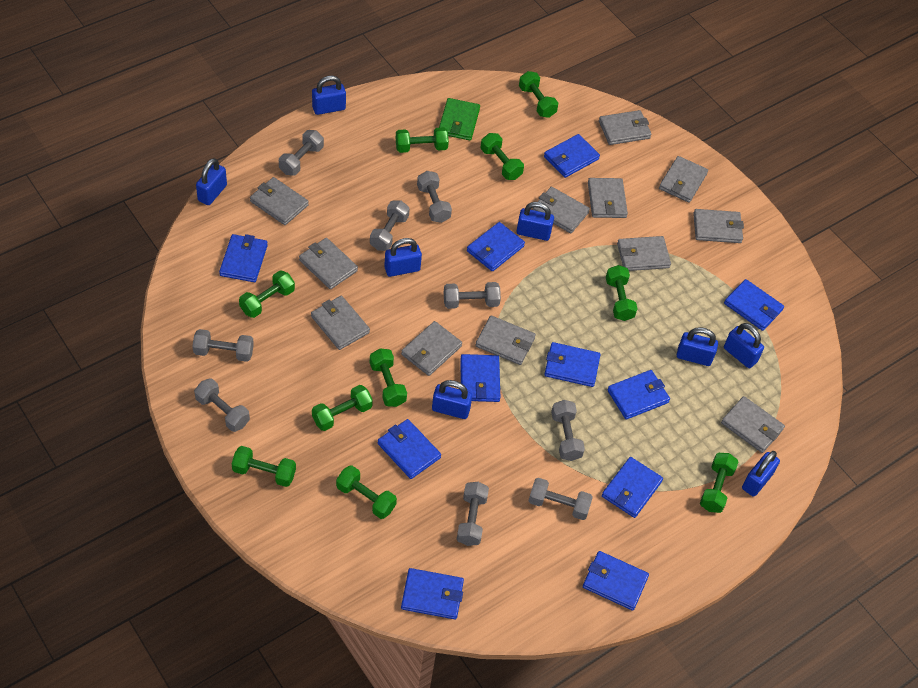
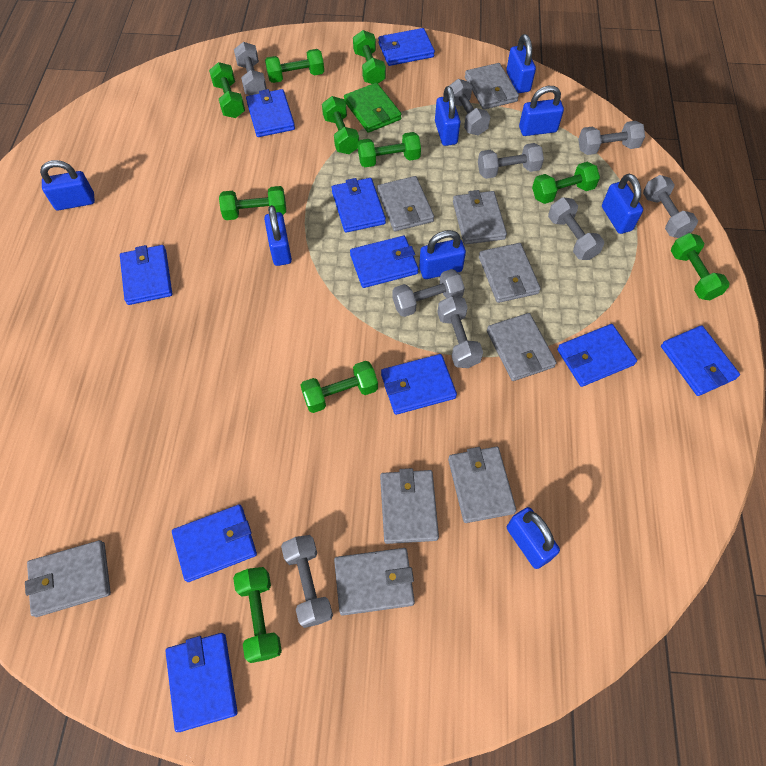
blue wallet: [219,234,268,282] [378,419,441,479] [401,568,464,619] [460,354,500,402] [467,222,525,271] [544,134,600,178] [544,342,601,387] [583,551,649,611] [602,457,663,518] [607,370,670,419] [724,279,784,331] = 11 -> [120,245,172,305] [166,633,238,732] [172,504,257,582] [246,89,295,137] [332,178,386,233] [350,236,419,288] [378,28,435,66] [381,354,457,415] [557,324,637,387] [661,325,740,396] = 10
grey wallet: [250,177,309,225] [299,238,358,289] [311,296,370,350] [401,321,462,376] [475,316,536,365] [533,187,590,233] [588,178,628,218] [599,110,652,145] [617,236,671,271] [659,156,708,203] [693,209,744,243] [721,396,785,453] = 12 -> [25,540,111,617] [334,548,415,616] [377,176,434,231] [380,468,439,544] [448,447,516,523] [453,190,507,244] [465,63,519,110] [479,243,541,303] [487,313,557,381] = 9

